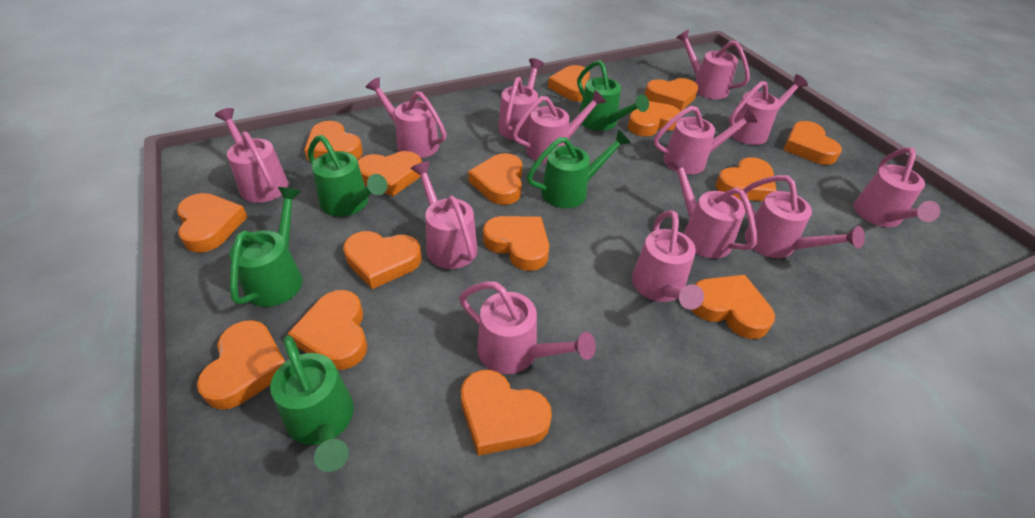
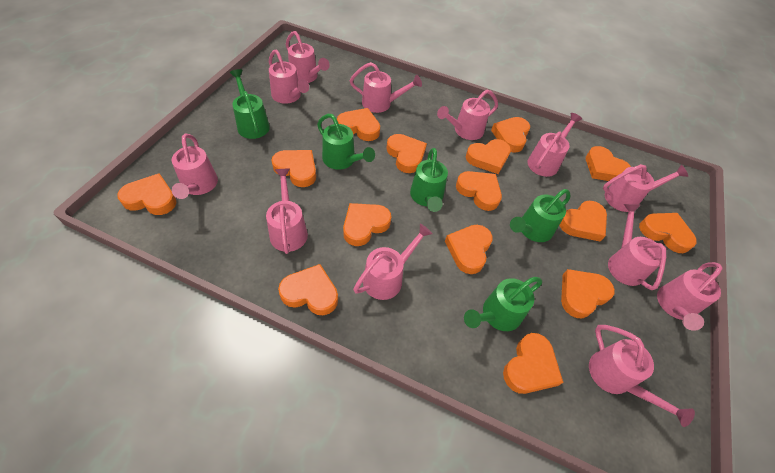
pink watering can: [215,108,289,203] [366,77,446,158] [410,161,478,269] [459,282,596,374] [498,58,544,140] [512,90,606,163] [632,210,704,310] [654,106,757,175] [668,156,757,258] [676,29,750,99] [729,75,808,145] [743,175,865,258] [853,147,940,227] = 13 -> [172,134,218,199] [266,169,308,254] [269,49,309,104] [286,31,330,83] [350,62,422,113] [353,224,433,300] [437,89,498,140] [527,113,582,177] [589,325,695,427] [603,164,688,212] [608,204,666,290] [657,262,723,331] = 12

